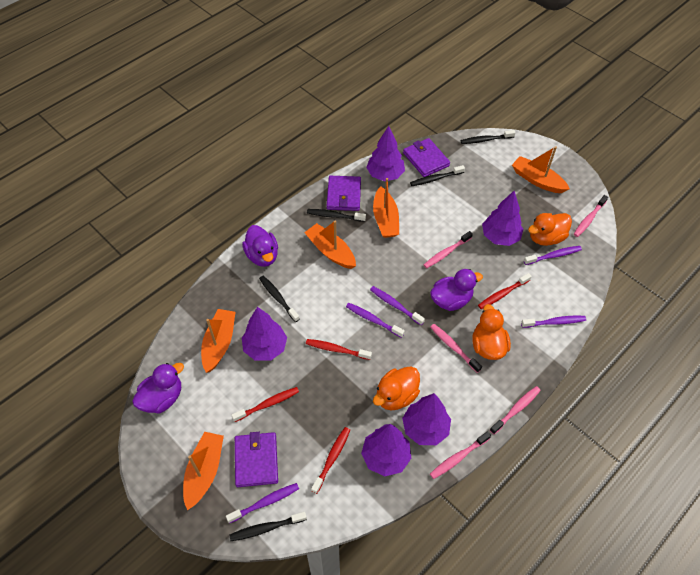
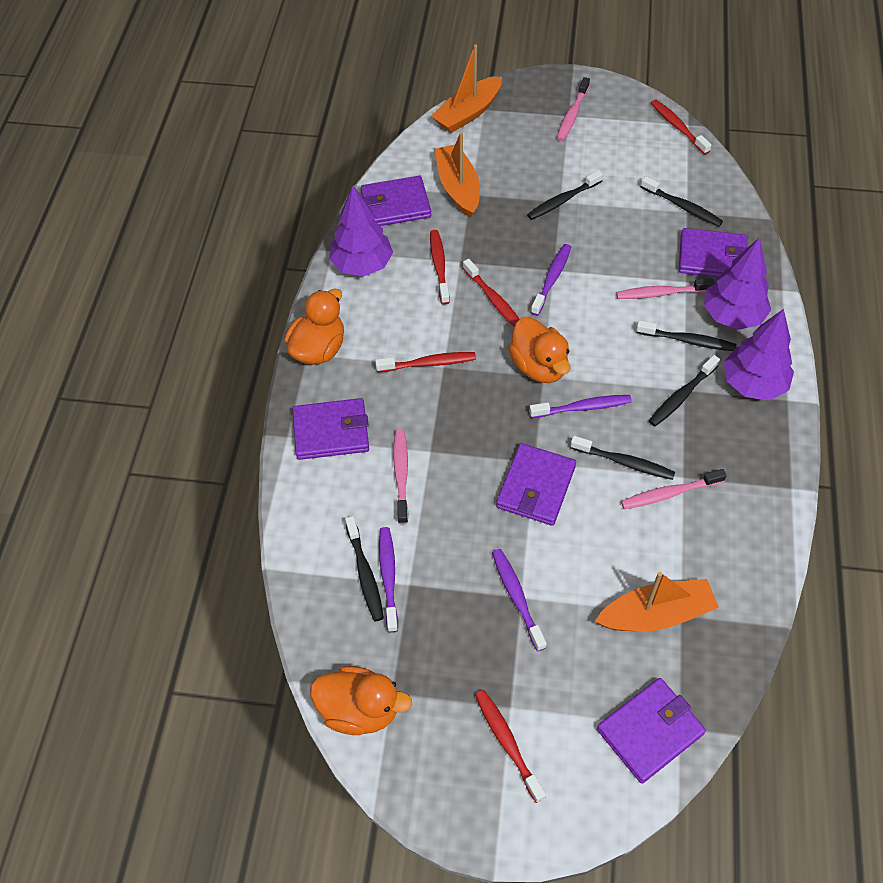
black toothbrush: [229,512,307,541] [259,276,300,322] [307,209,366,222] [410,165,465,186] [461,130,516,144] = 5 -> [345,516,384,621] [527,170,603,220] [570,436,675,480] [636,320,737,351] [641,176,723,227] [649,355,720,426] = 6
orange boat: [183,432,224,510] [201,309,235,373] [304,221,356,269] [373,178,399,238] [512,146,570,193] = 5 -> [431,44,502,133] [435,132,480,218] [595,572,719,631] = 3
pink toothbrush: [424,231,473,268] [430,324,482,373] [430,431,491,479] [490,386,541,434] [574,195,608,237] = 5 -> [393,429,409,524] [557,77,590,141] [616,278,714,299] [621,469,727,509] = 4
purple duck: [132,363,184,413] [242,225,278,267] [430,269,483,311] = 3 -> none = 0
purple toothbrush: [226,483,299,523] [346,303,405,338] [370,286,425,325] [521,316,586,328] [524,246,582,265] = 5 -> [379,527,398,633] [492,549,547,651] [529,395,632,418] [531,244,571,316] = 4
purple tree: [242,307,287,361] [361,424,411,476] [366,126,405,181] [402,393,451,445] [482,191,523,246] = 5 -> [329,185,393,276] [704,237,771,330] [724,309,794,401] = 3
purple wallet: [235,432,278,487] [327,176,361,211] [403,138,450,177] = 3 -> [293,398,369,460] [361,176,431,226] [496,443,576,526] [597,678,706,784] [679,228,748,278] = 5
red toothbrush: [232,387,299,422] [306,339,372,360] [311,427,350,494] [478,273,532,309] = 4 -> [375,352,476,372] [430,230,450,304] [463,259,520,327] [475,690,546,803] [651,100,711,155] = 5

